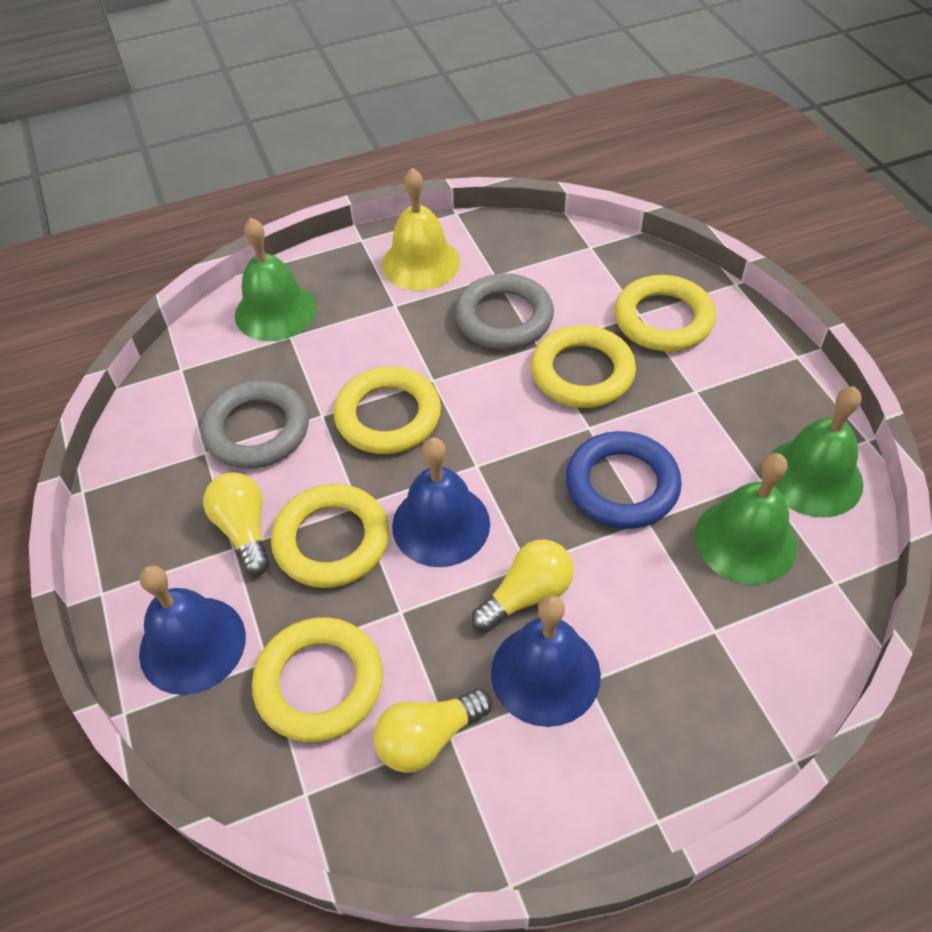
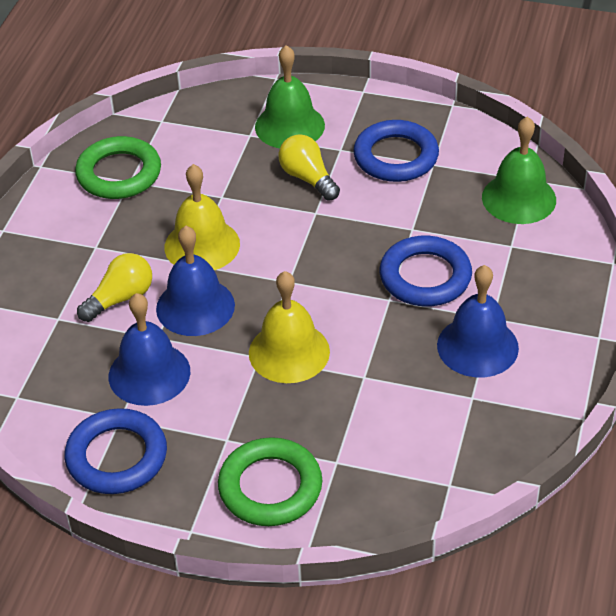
blue ring: [566,431,682,529] = 1 -> [65,408,167,494] [353,120,439,182] [380,236,472,306] = 3
green bell: [235,218,317,341] [695,453,797,585] [770,386,864,517] = 3 -> [255,45,325,148] [482,116,556,224] = 2
green ring: none = 0 -> [75,136,161,199] [218,437,322,526] = 2
grey ring: [200,380,309,469] [455,273,554,349] = 2 -> none = 0
yellow bell: [382,168,460,290] = 1 -> [164,164,240,270] [249,271,330,383] = 2
yellow light bulb: [203,472,270,575] [373,689,492,773] [472,539,574,632] = 3 -> [77,253,152,322] [279,134,340,201] = 2
yellow ring: [252,617,383,742] [271,484,389,588] [334,367,441,454] [531,325,636,408] [614,275,716,351] = 5 -> none = 0

